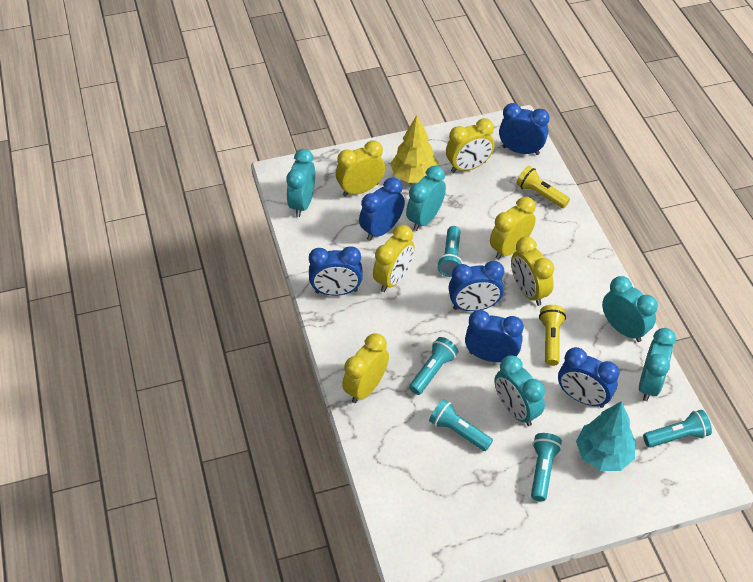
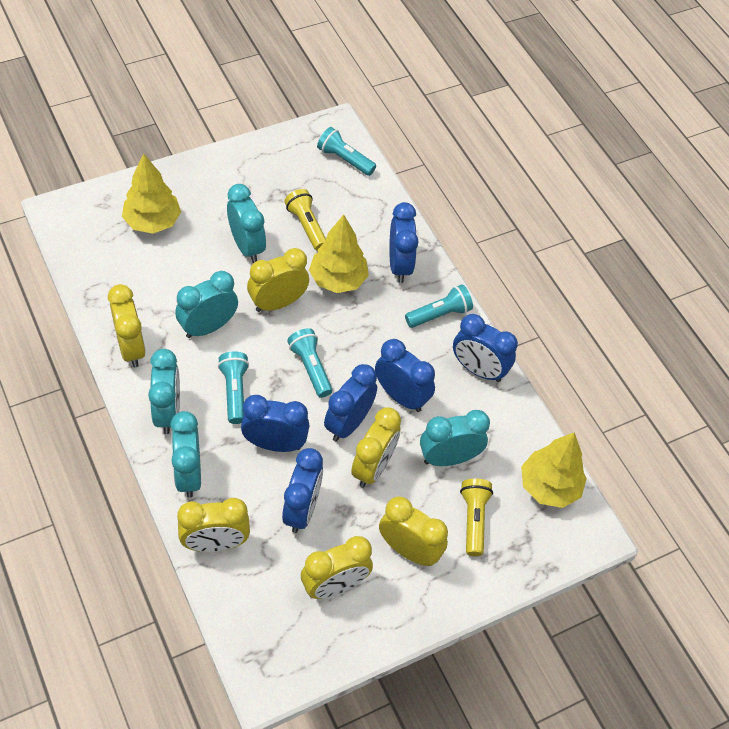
turquoise flashlight: [409,337,458,395] [429,399,493,451] [437,226,463,277] [531,433,562,501] [643,410,712,448] = 5 -> [218,351,249,424] [287,328,333,398] [317,127,376,176] [405,284,473,328] = 4
turquoise tree: [576,401,635,471] = 1 -> none = 0
yellow tree: [390,115,438,183] = 1 -> [122,154,181,234] [309,215,369,293] [521,432,587,508] = 3

